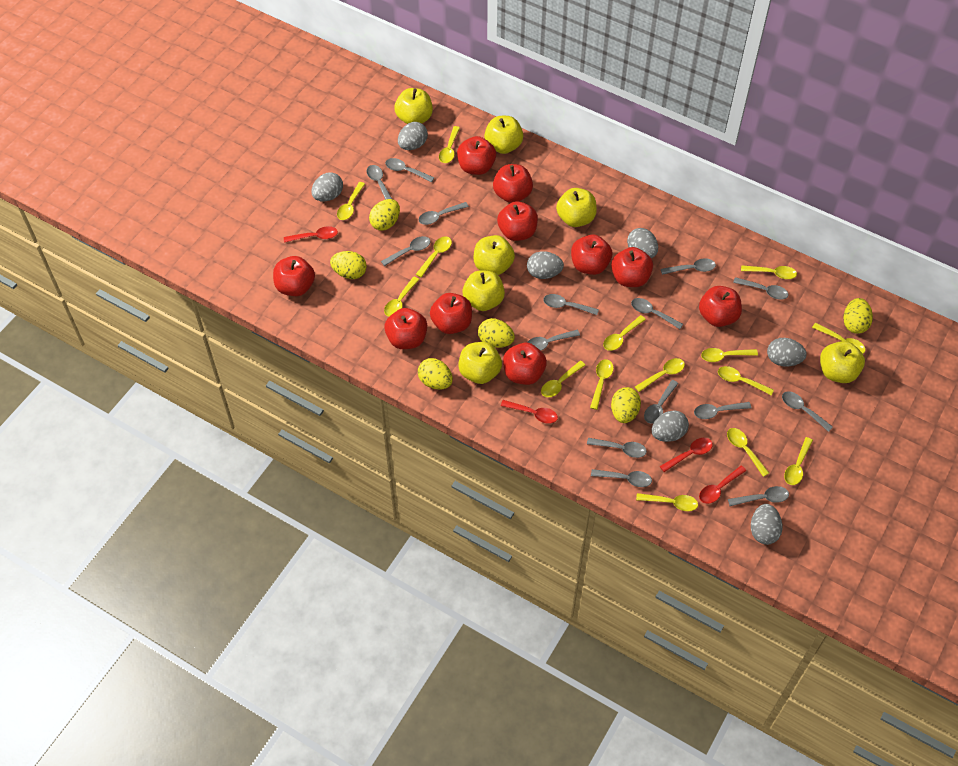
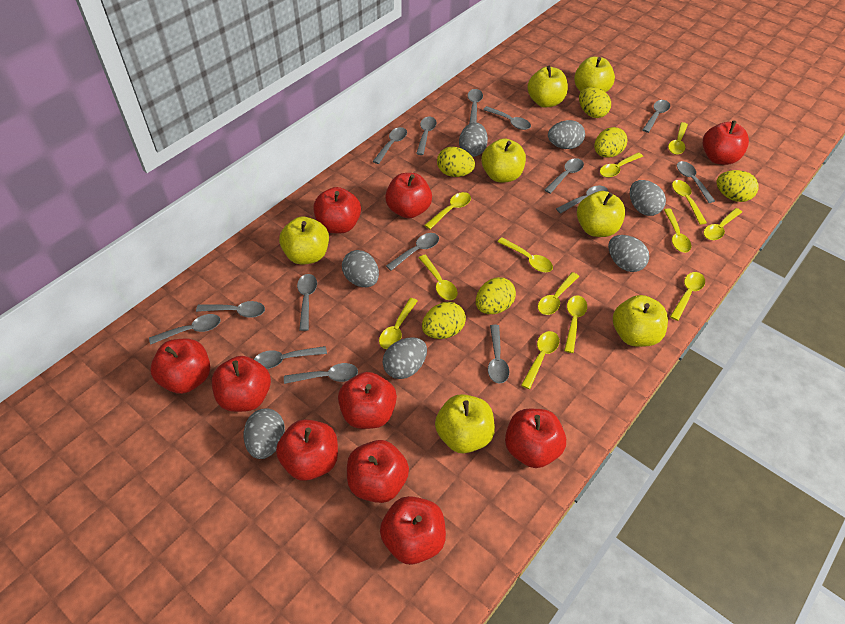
red spoon: [284,226,338,243] [501,400,558,424] [660,438,713,472] [699,465,746,504] = 4 -> none = 0
yellow spoon: [337,182,365,220] [384,277,419,316] [416,236,452,278] [439,126,460,163] [541,361,585,398] [590,359,614,410] [603,315,646,351] [635,358,685,392] [636,493,698,511] [701,348,758,362] [718,366,774,395] [727,428,769,477] [741,265,797,279] [784,437,813,485] [812,323,865,354] = 15 -> [379,298,417,349] [419,255,458,300] [425,192,471,229] [497,237,553,272] [521,331,559,389] [538,272,579,315] [564,295,587,353] [600,152,643,177] [664,208,691,253] [668,122,688,155] [670,272,705,321] [672,180,707,225] [704,208,742,240] = 13

